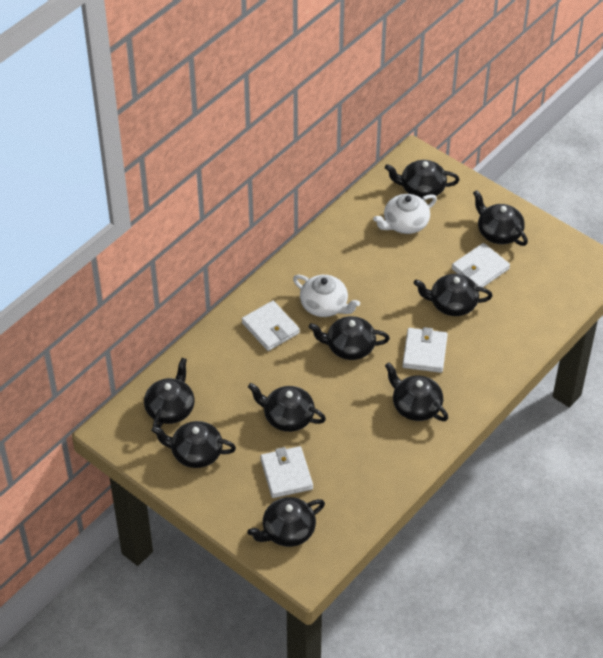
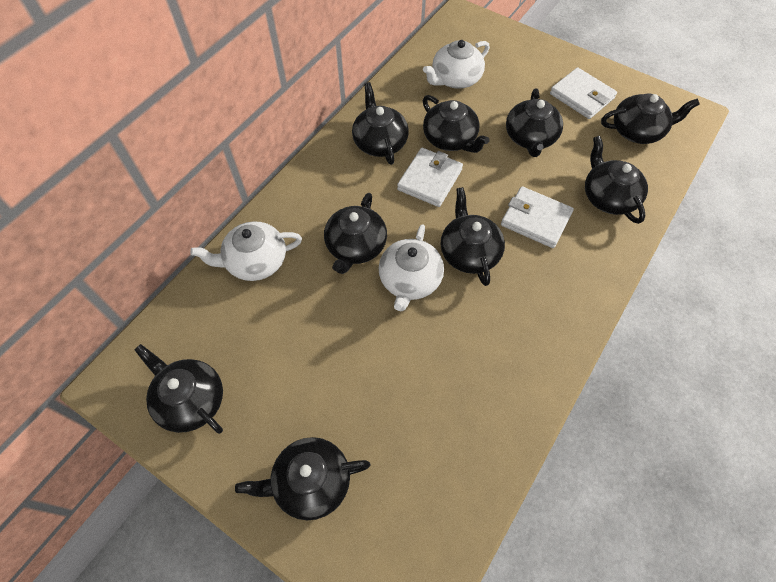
white teapot: [293,275,360,317] [373,194,437,234] = 2 -> [190,221,302,281] [379,224,444,311] [423,40,490,89] = 3
white wallet: [242,301,300,351] [260,446,313,498] [402,327,448,373] [452,243,510,288] = 4 -> [397,148,463,207] [501,186,574,248] [550,67,617,119] = 3

